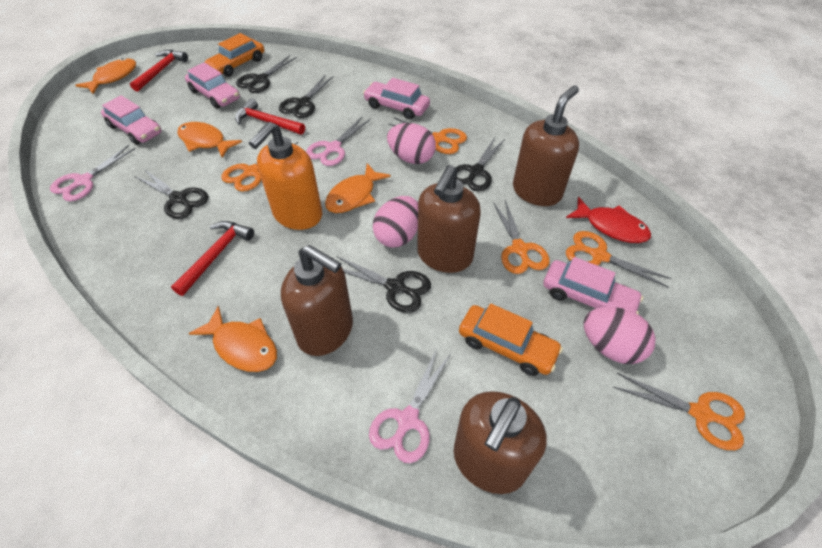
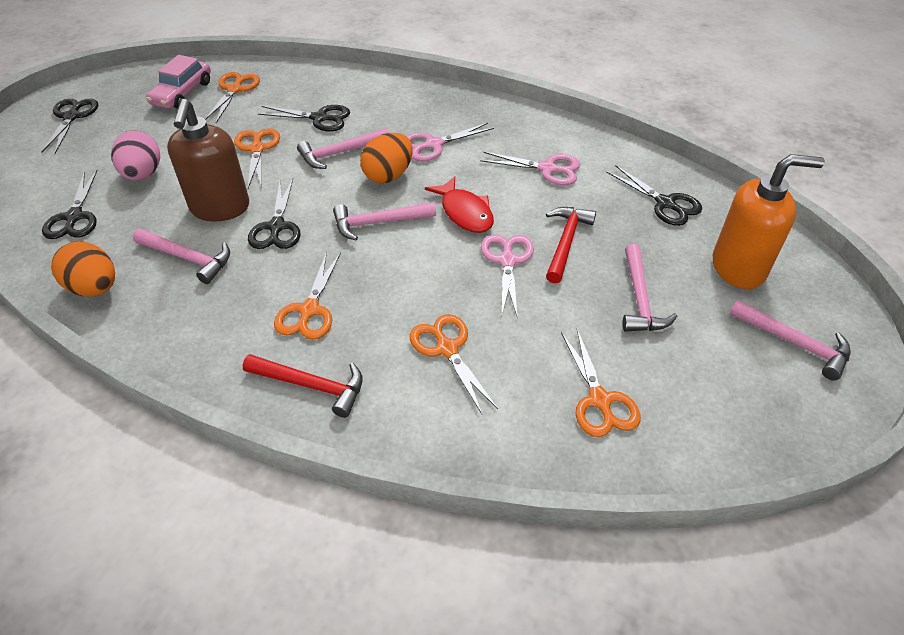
brown soap dispenser: [281,245,353,356] [417,165,481,273] [454,391,547,494] [513,85,579,206] = 4 -> [167,99,249,222] = 1
orange car: [205,33,264,77] [459,303,563,376] = 2 -> none = 0
orange egg: none = 0 -> [51,241,115,297] [360,133,413,183] = 2
orange fish: [75,58,136,94] [177,122,242,158] [189,306,277,372] [325,163,391,213] = 4 -> none = 0
pink car: [101,95,162,145] [185,62,240,109] [363,78,430,119] [543,257,643,314] = 4 -> [146,55,211,109] = 1
pink egg: [373,196,418,247] [387,123,436,164] [583,307,656,364] = 3 -> [111,130,160,180] = 1
pink hammer: none = 0 -> [133,229,230,284] [297,128,389,169] [333,202,436,240] [622,244,677,332] [730,300,851,380] = 5
red hammer: [130,50,188,92] [171,221,254,296] [235,98,305,135] = 3 -> [243,354,363,418] [546,207,596,283] = 2

